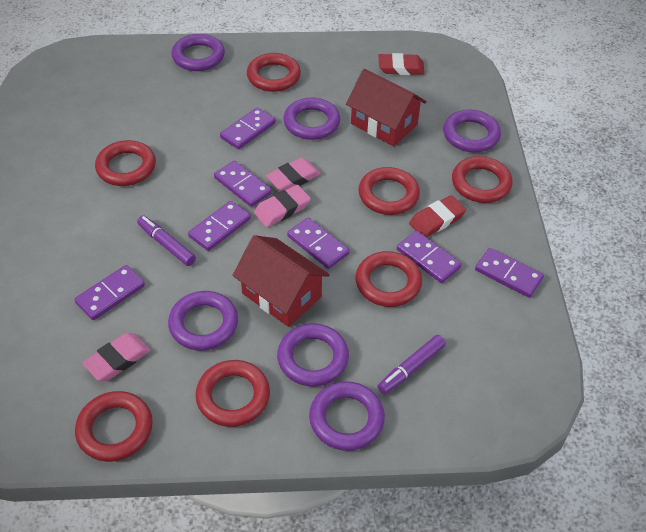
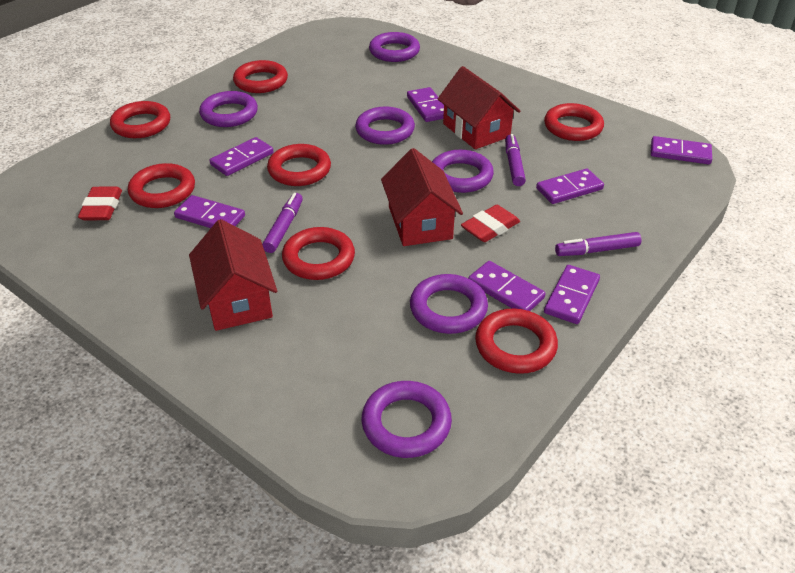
pink eraser: [82,333,150,381] [254,185,311,227] [266,158,321,191] = 3 -> none = 0
purple marker: [137,215,196,266] [378,335,446,395] = 2 -> [262,193,303,253] [505,134,526,186] [555,232,641,256] = 3
red house: [232,235,330,327] [346,69,426,146] = 2 -> [189,219,277,331] [381,148,463,246] [438,66,520,149] = 3

